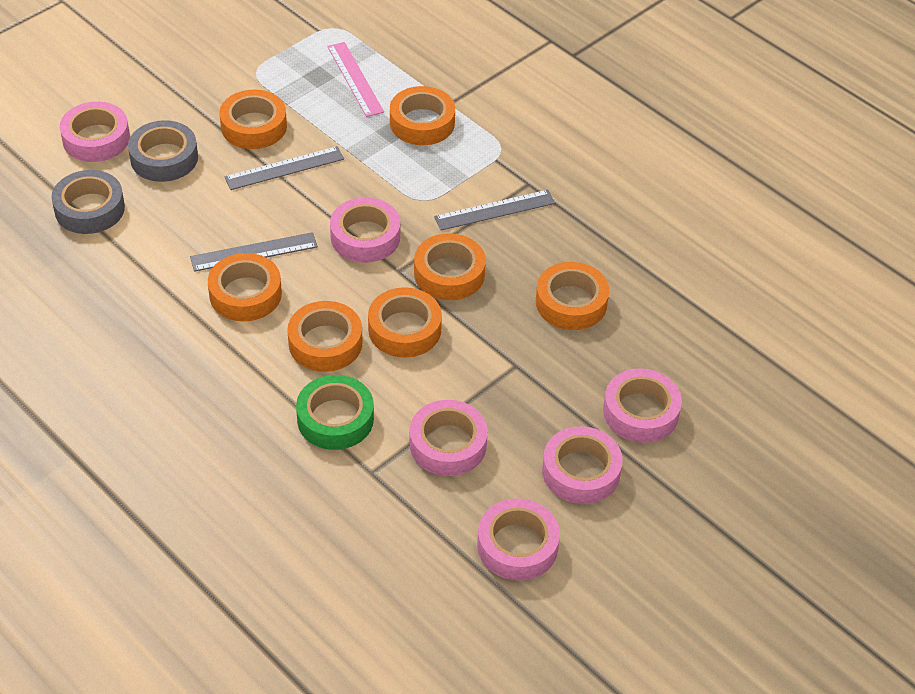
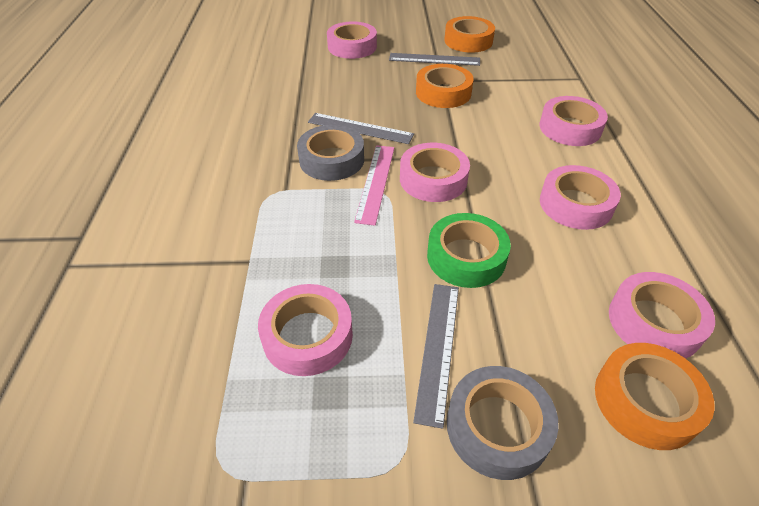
orange tape: [208,253,282,321] [219,90,287,149] [287,301,362,372] [368,287,442,358] [390,86,455,145] [414,233,486,300] [536,262,609,330] = 7 -> [416,64,474,108] [444,16,495,53] [595,343,715,450] = 3

